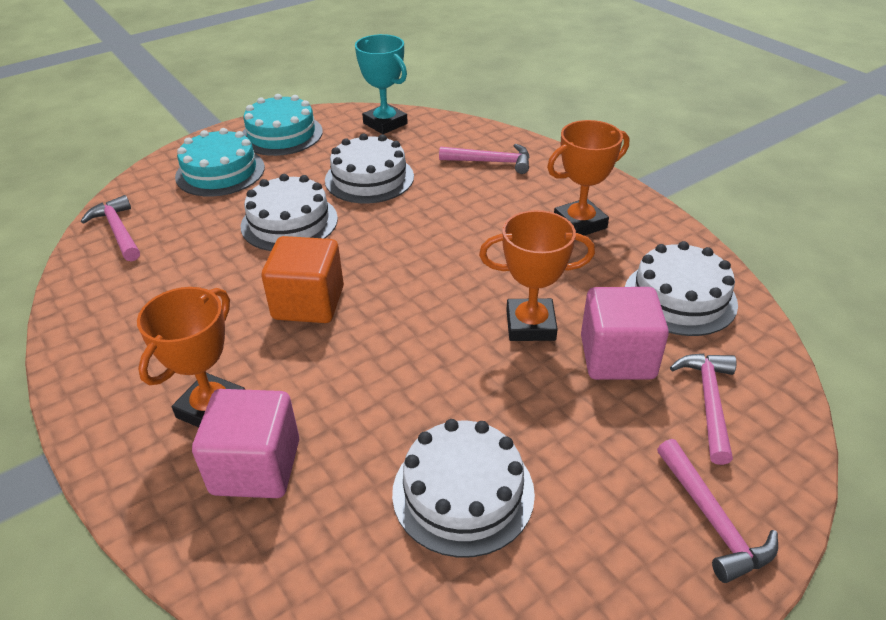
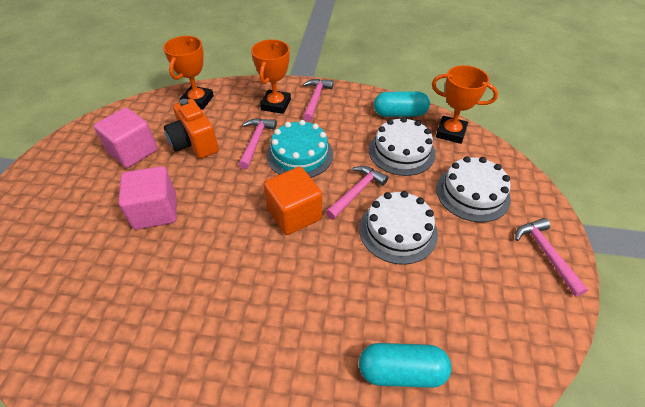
orange camera: none = 0 -> [164,99,219,159] = 1
turquoise cake: [175,128,265,197] [243,94,323,156] = 2 -> [266,120,333,178] = 1
turquoise capsule: none = 0 -> [359,343,452,388] [374,91,430,117] = 2
turquoise trophy: [355,34,408,134] = 1 -> none = 0
white cake: [241,174,338,251] [325,134,414,203] [392,419,535,558] [625,241,738,336] = 4 -> [359,191,438,265] [369,117,436,176] [436,156,511,222] = 3

